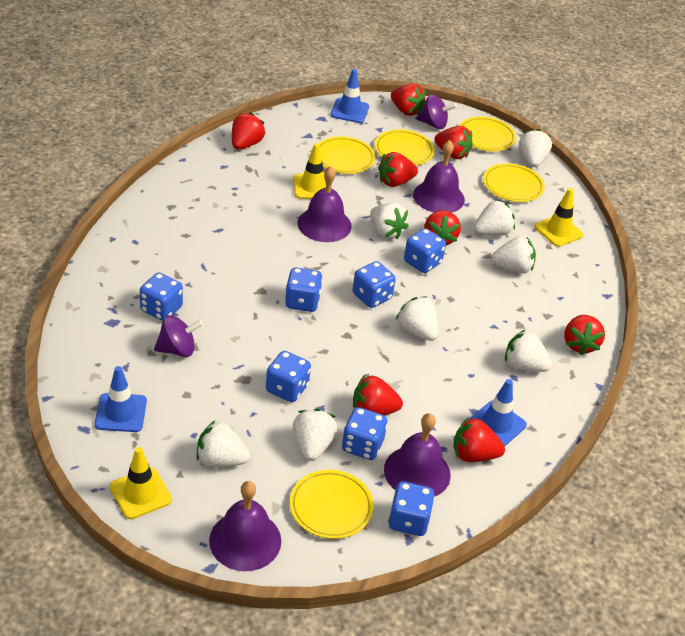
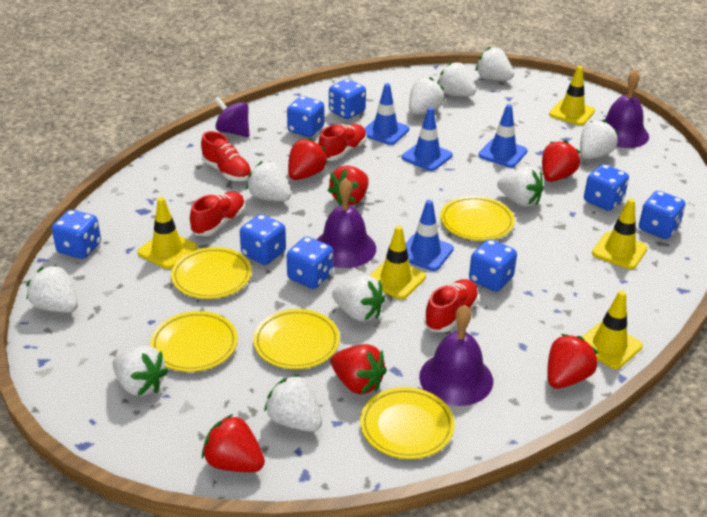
blue dice: [140,273,183,321] [266,351,311,402] [285,267,323,312] [342,407,388,460] [353,261,396,308] [389,482,435,536] [404,228,446,273] = 7 -> [52,210,101,259] [240,214,286,265] [287,96,324,137] [287,237,333,289] [329,79,366,119] [469,239,517,292] [584,164,629,211] [639,191,685,239] = 8
blue traffic cone: [95,366,147,432] [330,69,369,123] [469,379,527,446] = 3 -> [364,83,409,145] [402,107,453,171] [406,200,454,271] [478,104,528,167] = 4
purple bell: [209,481,281,571] [297,166,352,242] [384,413,450,497] [413,140,465,213] = 4 -> [317,178,376,268] [419,305,493,406] [605,69,649,148] = 3
purple spinning top: [154,315,203,357] [416,94,457,129] = 2 -> [214,97,250,137] = 1
red shoe: none = 0 -> [190,191,245,236] [201,131,252,181] [318,124,367,161] [424,279,479,332] = 4
red strawberry: [232,112,265,150] [353,375,403,416] [378,152,418,187] [391,83,425,116] [424,210,461,245] [434,126,473,159] [454,417,505,462] [564,315,605,355] = 8 -> [202,414,265,472] [288,138,328,180] [328,165,369,205] [331,344,387,394] [542,140,580,182] [547,334,598,389] = 6
white strawberry: [197,421,250,467] [293,408,337,461] [370,203,409,239] [396,296,439,341] [474,200,515,236] [491,236,536,274] [505,329,552,372] [519,129,552,167] = 8 -> [26,265,78,313] [113,346,169,396] [246,161,291,201] [264,374,322,432] [332,275,385,322] [409,77,445,115] [437,62,476,97] [476,46,514,80] [497,167,544,207] [580,120,618,159] = 10
yellow traffic cone: [110,447,172,519] [293,143,332,199] [534,188,584,247] = 3 -> [137,197,197,269] [369,226,426,299] [549,66,595,125] [582,290,643,369] [592,198,648,269] = 5

